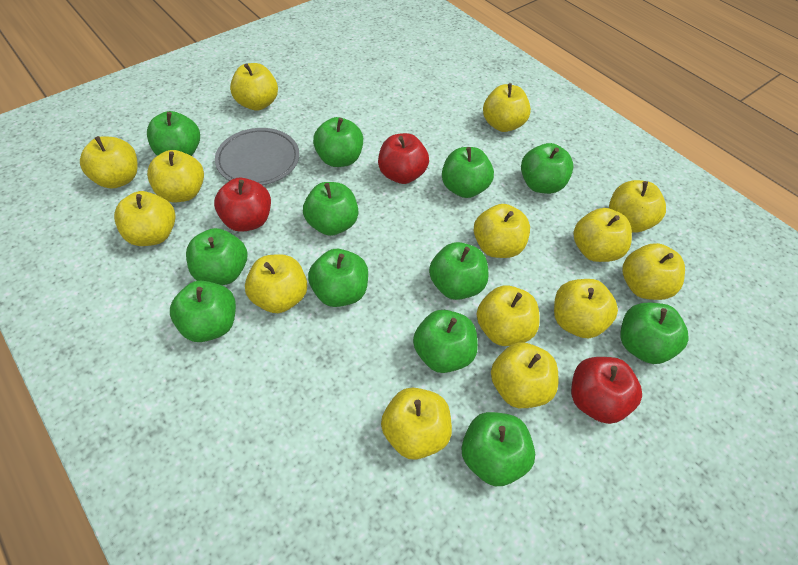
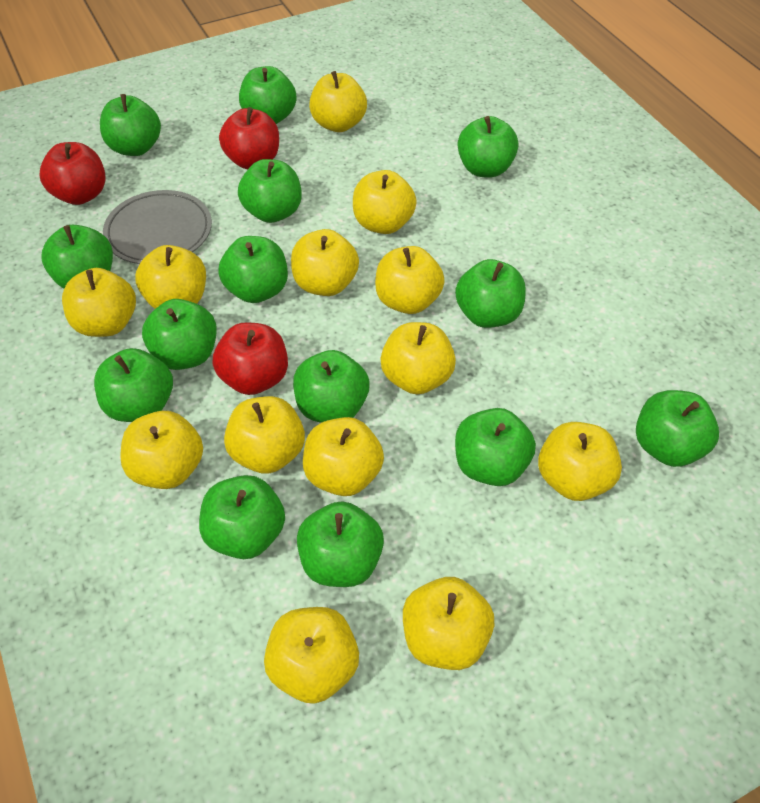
green apple: [147,111,200,156] [170,280,236,342] [186,228,247,285] [303,182,358,236] [308,249,368,307] [313,117,363,167] [413,310,478,373] [429,242,488,300] [442,147,494,198] [462,412,535,486] [521,143,574,194] [620,303,689,364] = 12 -> [42,225,113,288] [94,348,173,422] [100,94,161,156] [142,299,217,370] [199,475,285,559] [218,236,288,303] [238,159,302,223] [239,66,297,124] [293,350,370,423] [297,501,384,587] [455,259,526,328] [455,408,536,486] [458,116,518,178] [636,390,719,467] = 14
yellow apple: [80,136,138,189] [114,191,176,246] [147,150,204,202] [230,63,278,111] [245,254,307,313] [381,388,452,460] [474,204,530,258] [476,285,540,346] [483,83,531,132] [491,342,558,408] [554,279,618,338] [574,208,632,262] [609,180,666,233] [622,243,685,300] = 14 -> [62,268,136,337] [120,411,203,489] [135,245,206,309] [224,396,305,474] [264,607,359,704] [291,229,359,296] [303,417,384,496] [309,71,367,132] [353,170,417,234] [375,246,445,314] [380,322,456,394] [403,577,494,670] [538,422,622,501] = 13

